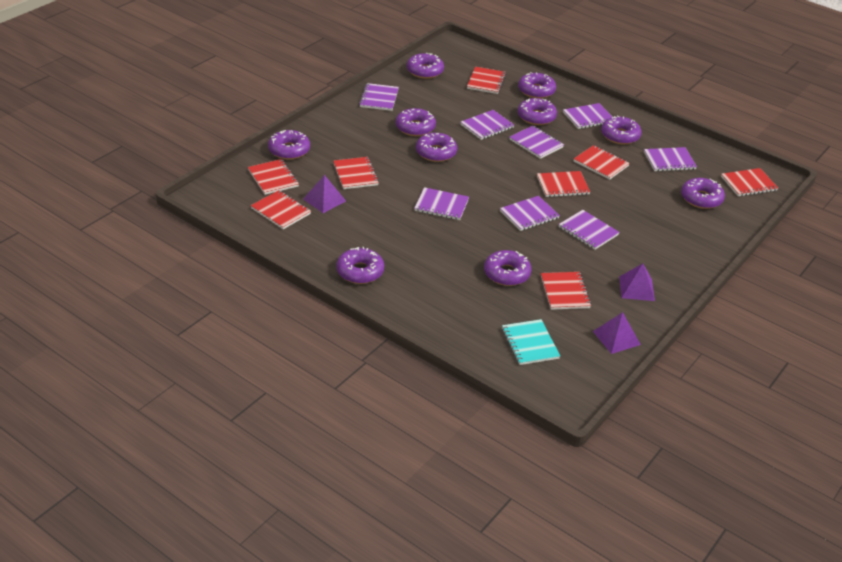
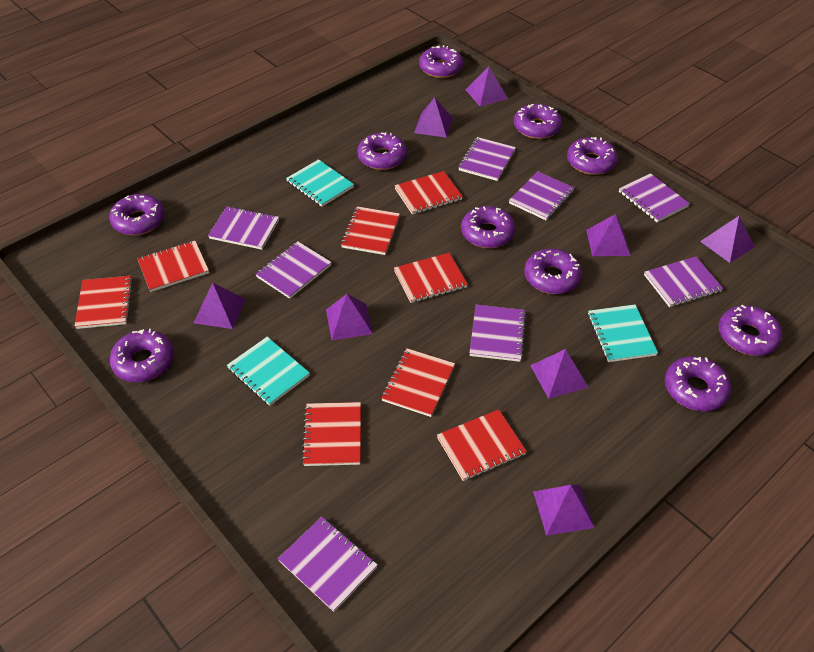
purple pyramid: [303,175,346,213] [593,312,641,354] [619,263,655,301] = 3 -> [194,283,245,329] [326,294,373,340] [414,97,453,138] [466,67,508,107] [530,349,588,399] [533,484,594,536] [586,214,631,256] [700,216,755,263] = 8
turquoise notebook: [502,319,560,365] = 1 -> [227,337,310,406] [286,159,354,207] [588,304,658,362] = 3

